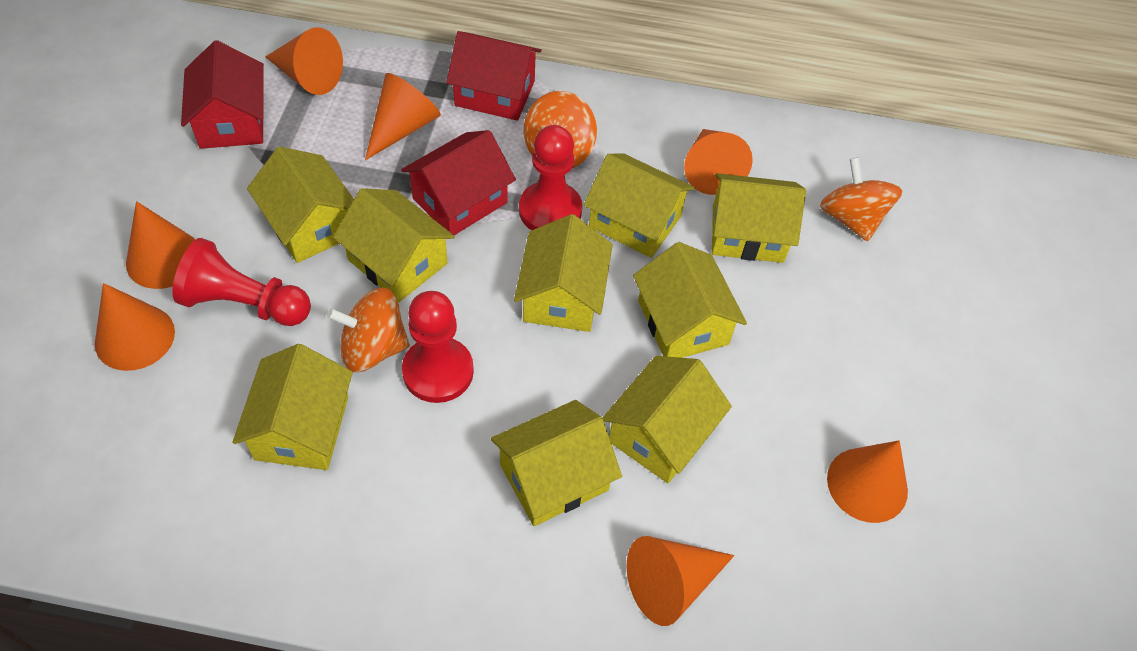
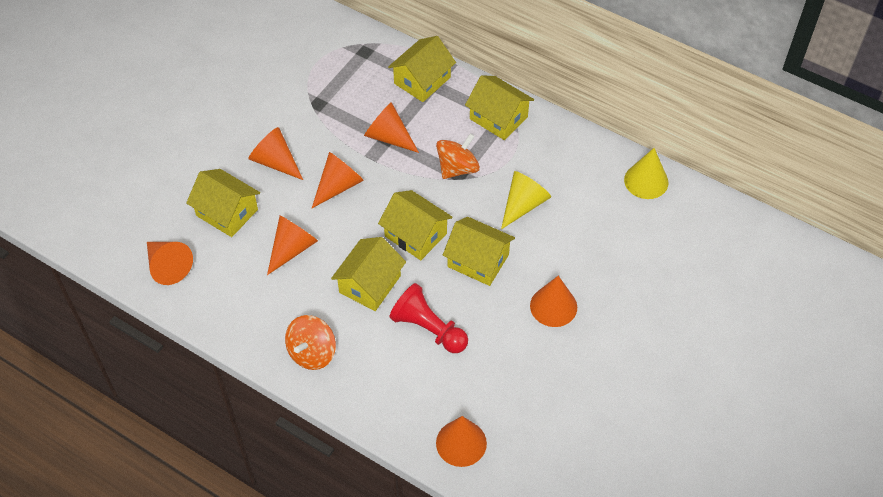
orange spinning top: [327,288,410,372] [524,91,597,168] [820,157,902,242] = 3 -> [285,315,336,370] [436,133,480,179] = 2
red house: [181,40,264,149] [401,130,516,235] [446,31,541,121] = 3 -> none = 0
red pawn: [172,238,311,326] [402,291,474,403] [519,125,582,230] = 3 -> [389,283,468,353] = 1
yellow cone: none = 0 -> [501,171,551,229] [624,148,668,199] = 2
yellow house: [232,344,353,470] [247,146,354,263] [333,188,455,302] [491,400,622,526] [514,214,613,332] [584,154,694,258] [602,356,732,483] [633,242,747,358] [712,173,806,263] = 9 -> [186,169,260,237] [331,237,406,311] [378,190,453,260] [388,36,456,102] [443,217,515,286] [465,75,534,140] = 6

